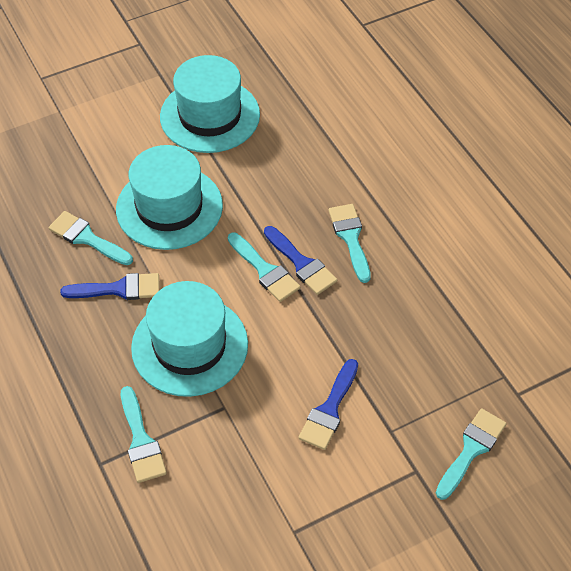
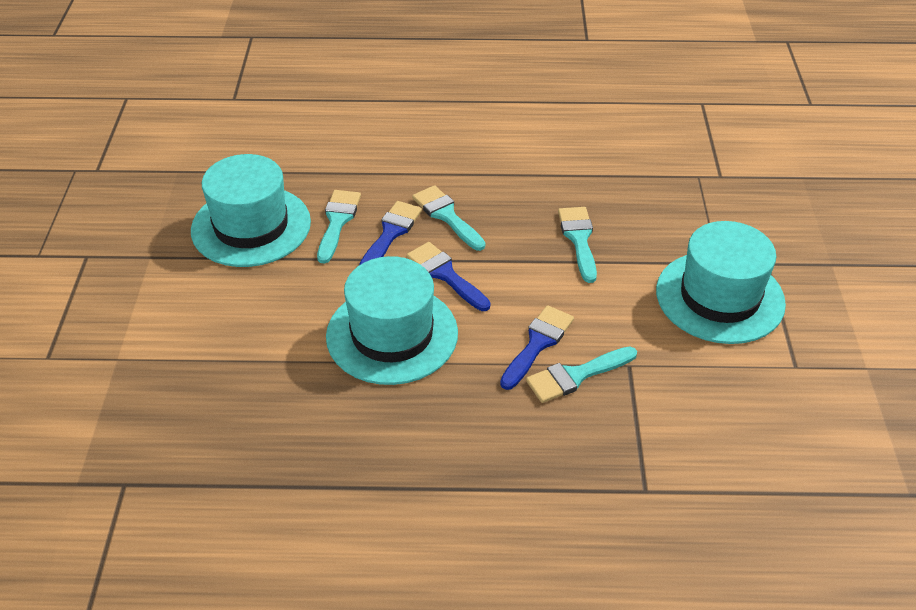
turquoise brush: [49,211,133,265] [121,386,167,483] [228,233,301,302] [329,204,371,283] [436,408,506,500] = 5 -> [317,190,361,264] [412,185,485,251] [526,347,637,403] [558,207,597,283] = 4

